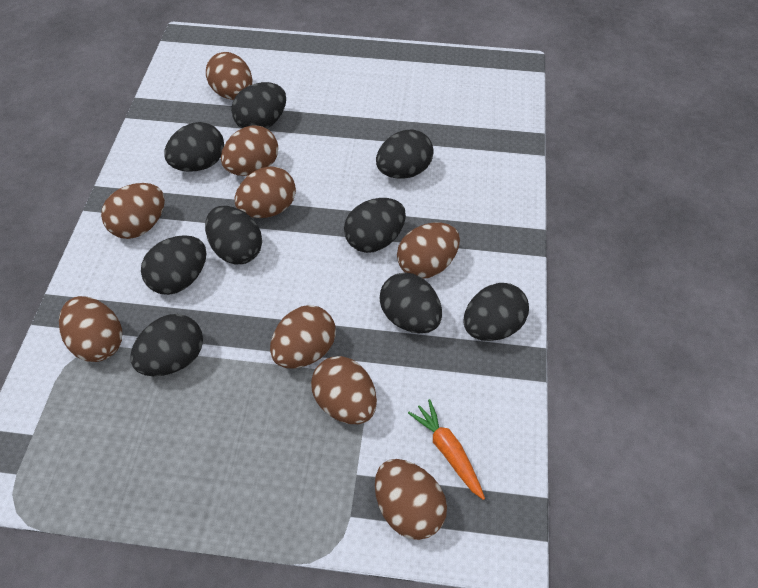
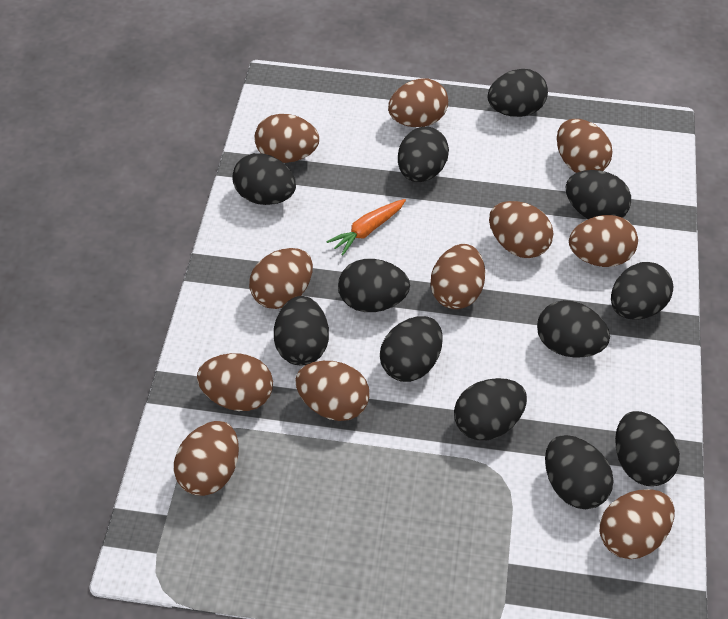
black egg: [130,314,203,376] [141,235,207,295] [164,122,224,172] [205,206,262,264] [231,82,286,129] [344,198,406,253] [376,129,434,178] [379,273,442,334] [463,283,529,341] = 9 -> [232,153,296,205] [274,296,329,366] [338,259,410,312] [380,316,443,382] [398,126,449,182] [454,378,527,440] [488,69,548,117] [537,300,610,358] [545,435,613,509] [566,170,631,219] [611,262,673,320] [615,411,680,486] = 12
brown egg: [59,296,122,362] [101,183,165,239] [206,52,252,100] [221,125,278,176] [235,166,296,218] [270,305,336,369] [311,356,377,424] [375,459,447,540] [397,222,460,279] = 9 -> [174,421,239,496] [197,353,273,411] [249,248,313,309] [255,114,319,163] [295,361,370,421] [388,78,448,127] [430,244,485,309] [489,201,553,258] [557,119,612,173] [569,215,638,267] [600,489,675,559] = 11

